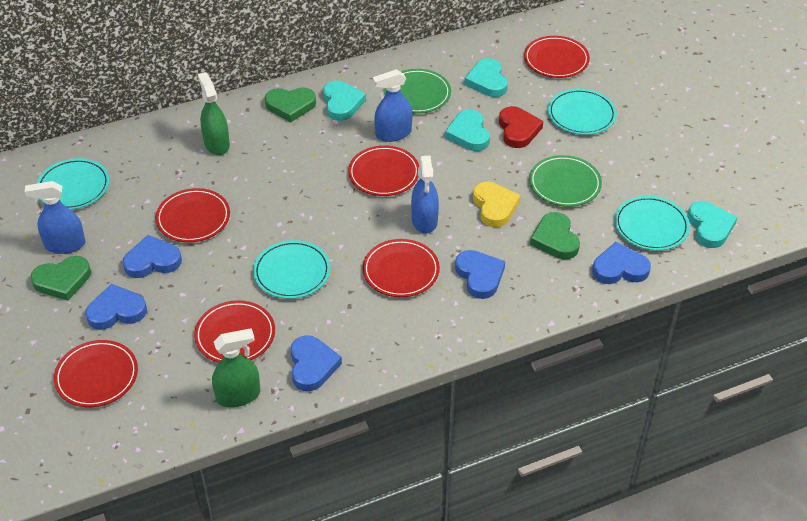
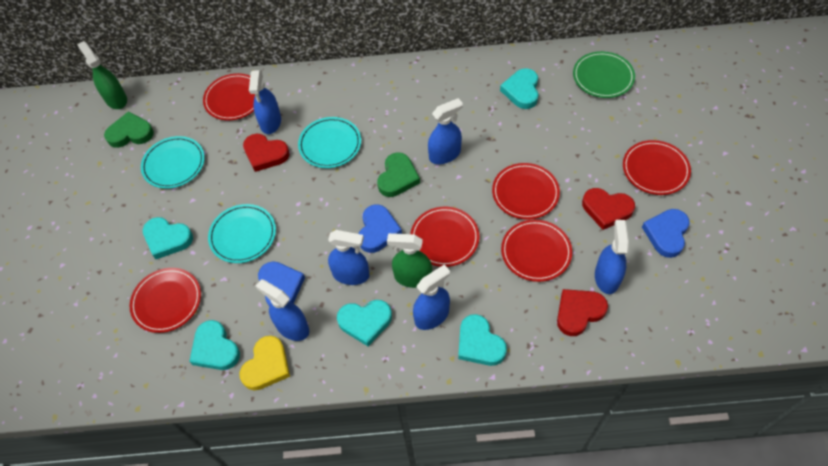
blue heart: [85,284,147,330] [123,235,182,278] [290,335,342,391] [455,250,505,299] [592,242,651,284] = 5 -> [258,261,305,306] [359,204,402,253] [642,209,690,258] = 3
blue spray bottle: [25,181,85,254] [373,69,412,142] [411,156,439,233] = 3 -> [249,70,281,134] [256,279,309,341] [328,230,369,285] [413,265,450,330] [428,98,463,164] [595,220,629,294] = 6
green heart: [31,256,91,301] [265,87,316,122] [530,212,580,259] = 3 -> [104,111,154,148] [377,152,420,197] = 2
green plate: [384,69,451,113] [529,155,602,207] = 2 -> [573,51,635,98] = 1
red heart: [499,106,543,148] = 1 -> [243,134,290,172] [557,289,608,336] [582,188,635,230] = 3
turquoise heart: [323,81,366,121] [445,110,490,151] [465,58,508,97] [687,201,737,248] = 4 -> [143,217,193,259] [189,320,240,370] [337,300,392,346] [458,314,507,366] [500,68,539,109] = 5
turquoise plate: [36,158,110,210] [253,240,330,299] [548,89,617,135] [615,196,690,251] = 4 -> [141,136,205,189] [208,204,276,263] [298,117,361,168] = 3

